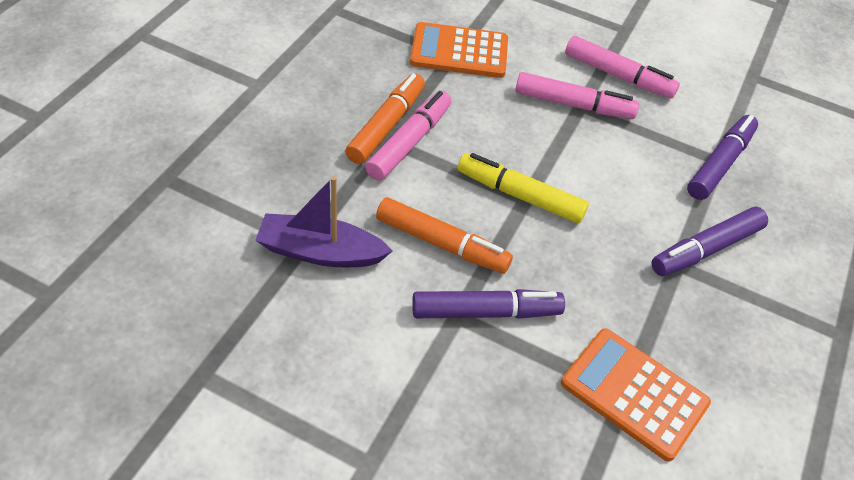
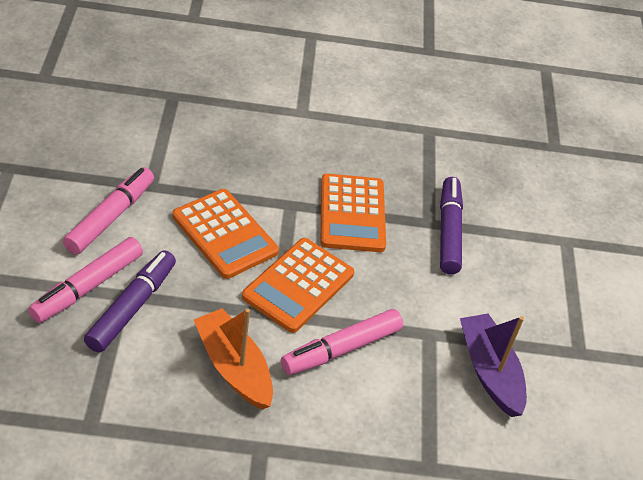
orange boat: none = 0 -> [194,308,273,409] = 1
orange calculator: [410,22,508,78] [561,328,711,461] = 2 -> [172,189,279,279] [242,238,354,333] [321,174,386,252] = 3
orange marker: [345,73,425,164] [376,197,513,274] = 2 -> none = 0
purple marker: [412,289,565,319] [651,207,768,276] [687,115,758,200] = 3 -> [84,250,176,353] [440,177,463,274] = 2
yellow marker: [458,153,589,224] = 1 -> none = 0

